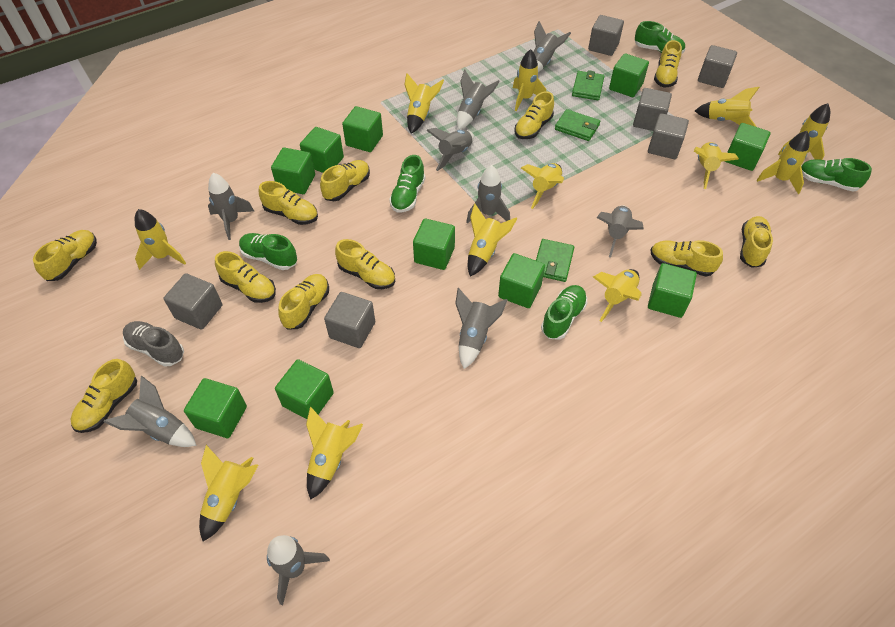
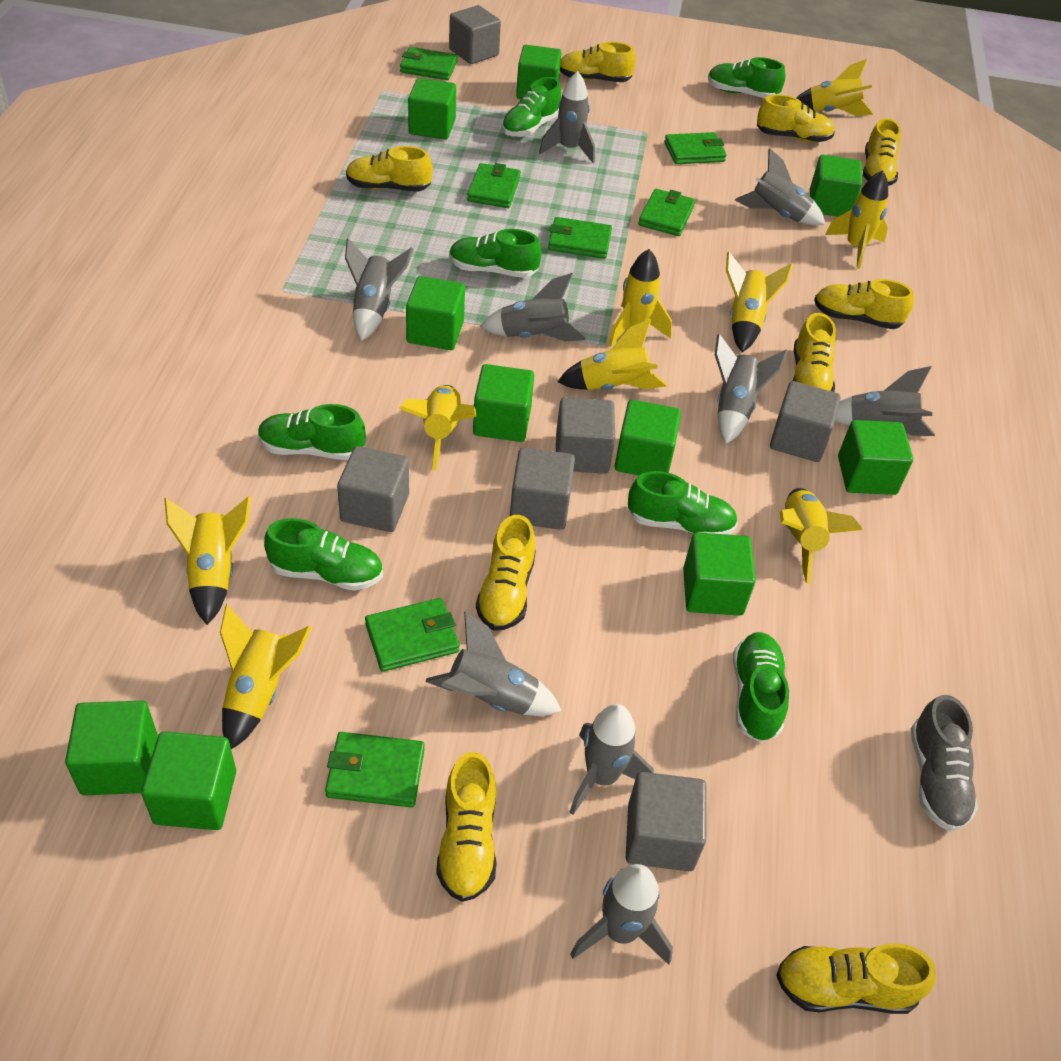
green shoe: [239,233,297,270] [389,155,425,212] [541,285,587,340] [635,21,685,54] [801,158,872,191] = 5 -> [258,404,366,460] [264,518,383,591] [449,229,541,278] [502,77,561,137] [628,471,738,535] [708,57,785,98] [733,632,789,742] = 7
green wallet: [536,239,574,282] [555,109,600,141] [572,70,604,100] = 3 -> [325,732,425,808] [365,598,460,672] [400,47,458,80] [467,163,521,208] [548,217,612,259] [638,189,695,236] [664,132,727,164] = 7
yellow rocket: [135,209,186,270] [199,445,258,541] [306,407,363,500] [404,73,444,134] [468,204,518,277] [513,49,546,111] [521,163,564,209] [593,269,642,322] [694,142,739,189] [695,87,760,127] [757,131,810,194] [778,103,830,160] = 12 -> [164,496,251,625] [220,604,312,749] [399,385,476,471] [558,319,667,390] [609,249,672,346] [726,252,793,352] [779,488,862,584] [796,59,874,116] [825,170,888,269] = 9
yellow shoe: [33,230,97,281] [71,359,137,433] [215,251,276,303] [259,181,318,225] [278,274,329,330] [320,160,370,201] [335,239,395,289] [514,91,554,139] [651,240,723,277] [654,40,682,87] [740,216,773,268] = 11 -> [346,146,432,192] [436,752,497,902] [476,515,536,631] [560,42,636,82] [757,94,835,142] [776,943,936,1014] [793,313,836,392] [814,279,914,329] [863,118,901,186] = 9

